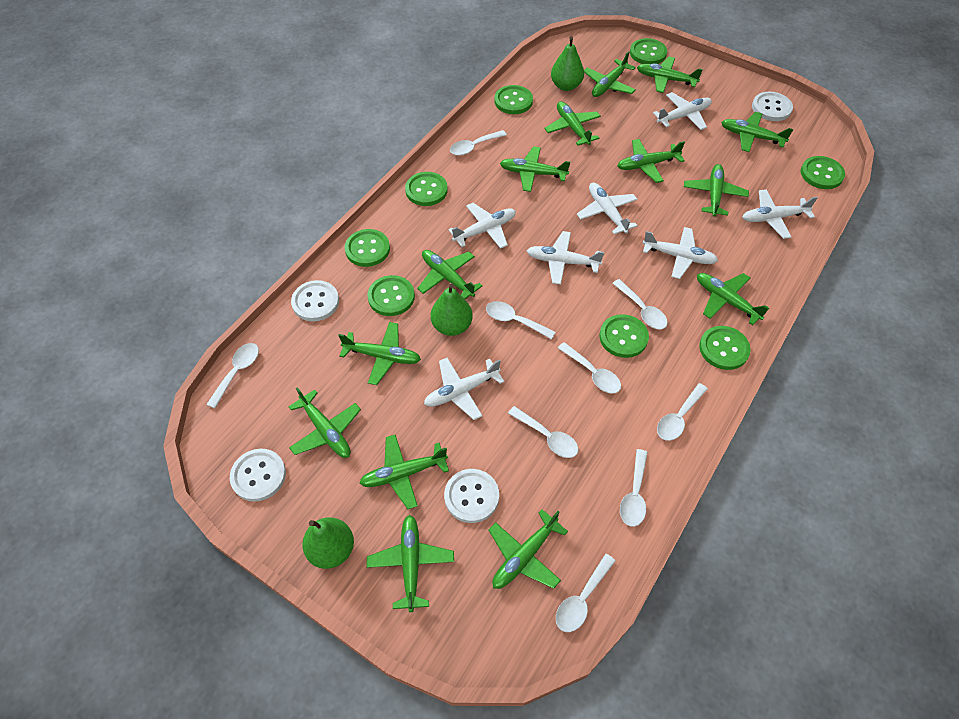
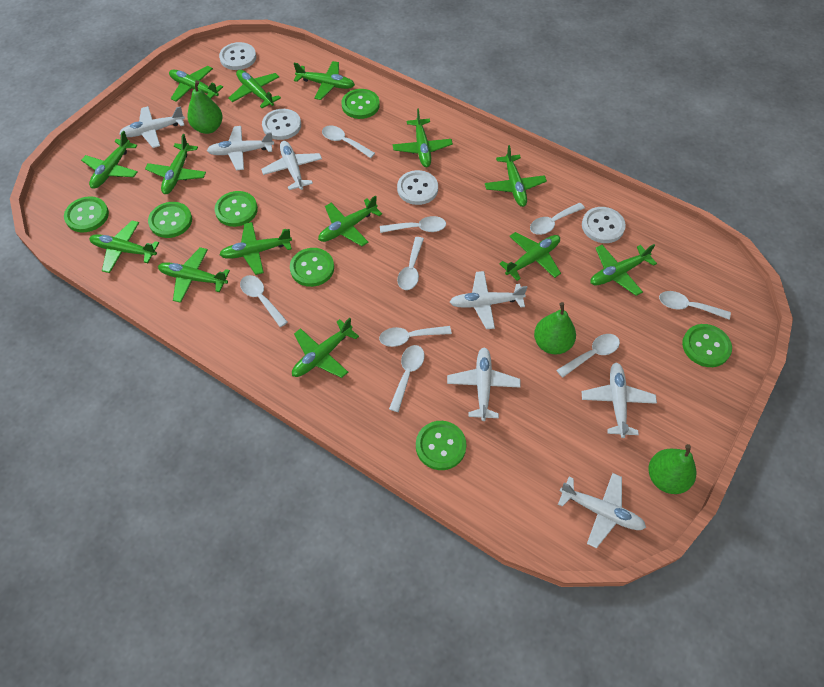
green button: [345,229,390,267] [367,275,415,316] [405,172,448,206] [494,85,533,114] [600,314,649,358] [630,38,667,64] [699,326,751,370] [801,156,845,189] = 8 -> [64,196,109,233] [148,202,192,238] [215,191,258,227] [290,248,334,287] [342,89,380,119] [416,421,467,470] [682,324,732,367] = 7

